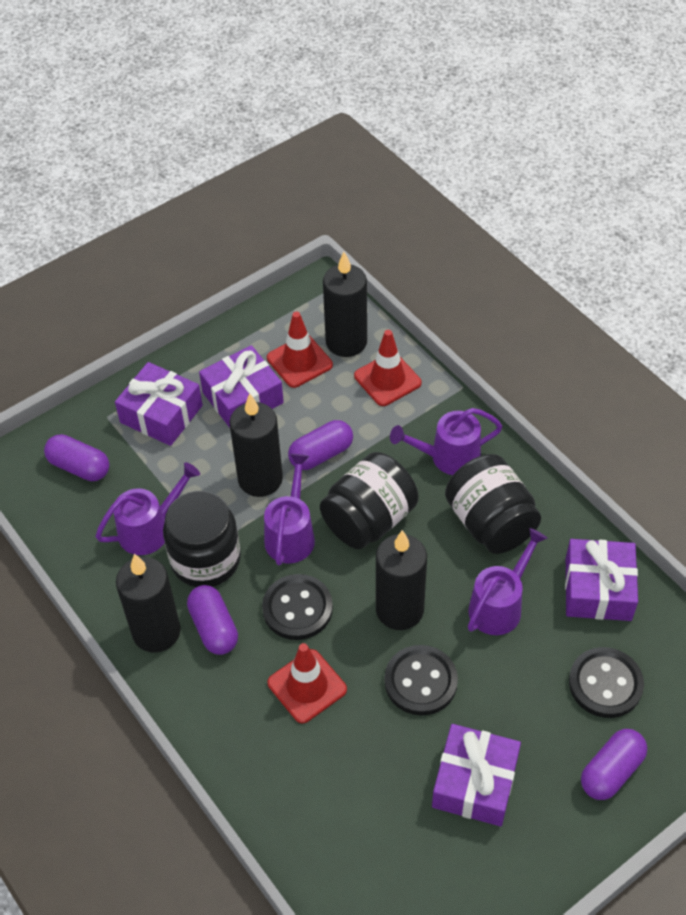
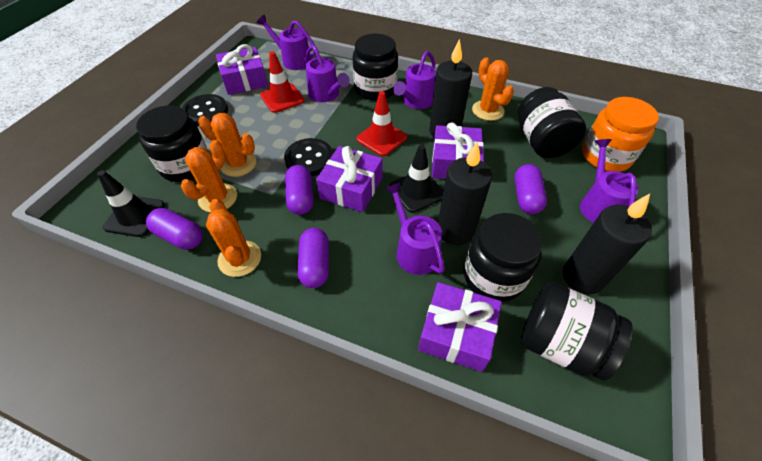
black button: [262,574,333,640] [385,645,458,715] [569,647,644,718] = 3 -> [182,94,228,126] [284,138,333,176] = 2
black candle: [116,554,181,653] [230,394,283,497] [323,252,367,357] [376,530,427,630] = 4 -> [429,39,472,137] [438,141,492,245] [563,194,652,295] = 3
black jar: [163,491,241,587] [320,452,418,549] [445,454,541,554] = 3 -> [136,106,209,182] [352,34,398,101] [464,213,543,302] [518,87,586,158] [521,282,633,381] = 5
black traffic cone: none = 0 -> [97,170,165,237] [390,145,443,213] = 2
orange cactus: none = 0 -> [181,140,237,213] [198,113,256,177] [206,199,261,277] [472,57,514,121] = 4
orange jar: none = 0 -> [582,97,659,172] = 1
purple watering can: [96,462,200,555] [264,454,315,566] [390,408,503,475] [468,528,547,635] = 4 -> [257,15,316,70] [305,45,350,102] [385,182,445,275] [393,51,436,109] [580,139,638,223] = 5
red traffic cone: [267,312,333,388] [268,643,347,724] [354,330,422,406] = 3 -> [260,51,305,113] [357,91,407,156] = 2

